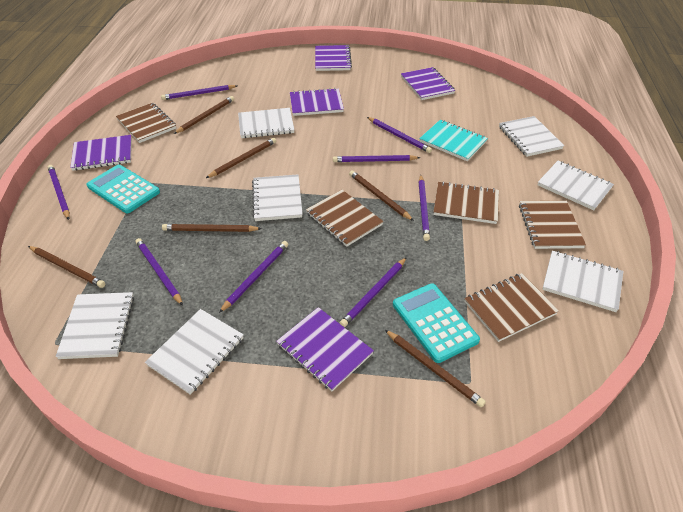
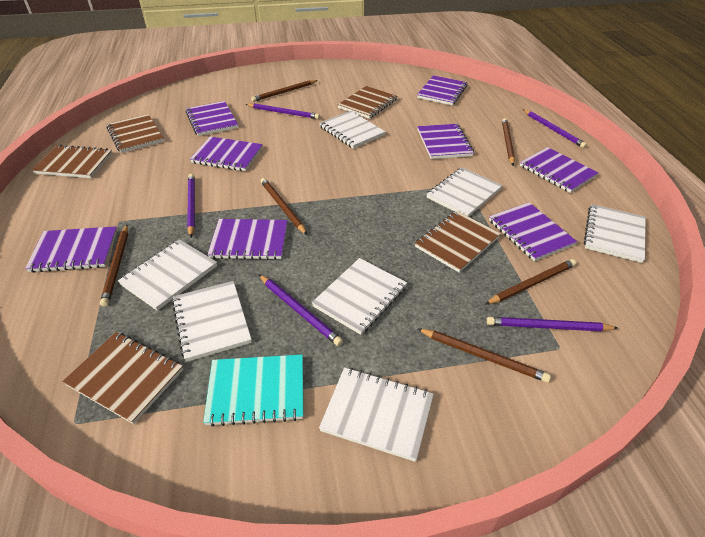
purple notebook: [70,135,132,171] [276,307,374,391] [290,88,344,116] [315,45,352,71] [401,67,455,100] = 5 -> [25,226,118,273] [185,101,238,136] [190,136,263,171] [207,219,288,260] [417,75,468,106] [417,124,474,159] [489,202,577,261] [520,147,599,193] = 8
purple pencil: [48,165,70,220] [135,238,183,306] [161,85,237,100] [219,241,288,313] [333,155,420,162] [340,257,407,327] [367,117,432,153] [419,175,430,241] = 8 -> [187,174,195,237] [245,103,320,119] [259,275,343,346] [487,317,618,331] [523,109,587,148] = 5
turquoise calculator: [86,165,160,214] [393,283,480,363] = 2 -> none = 0

